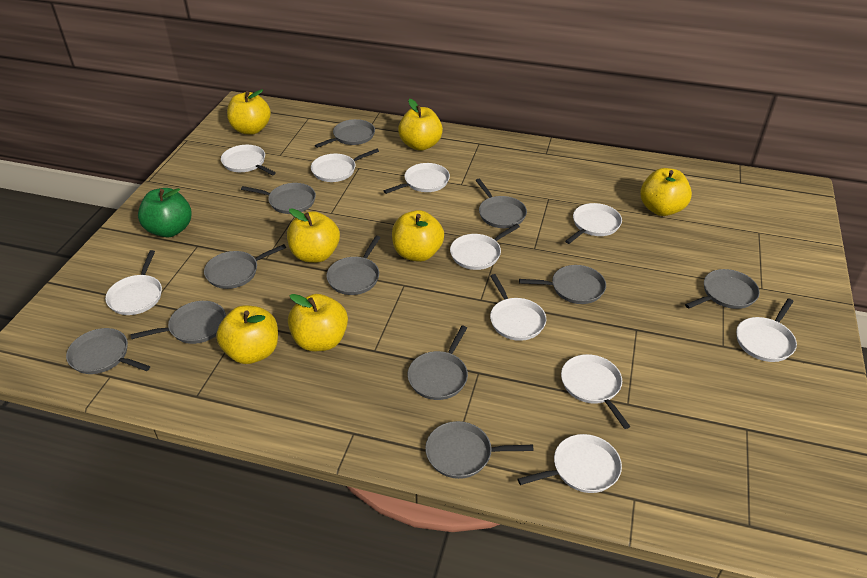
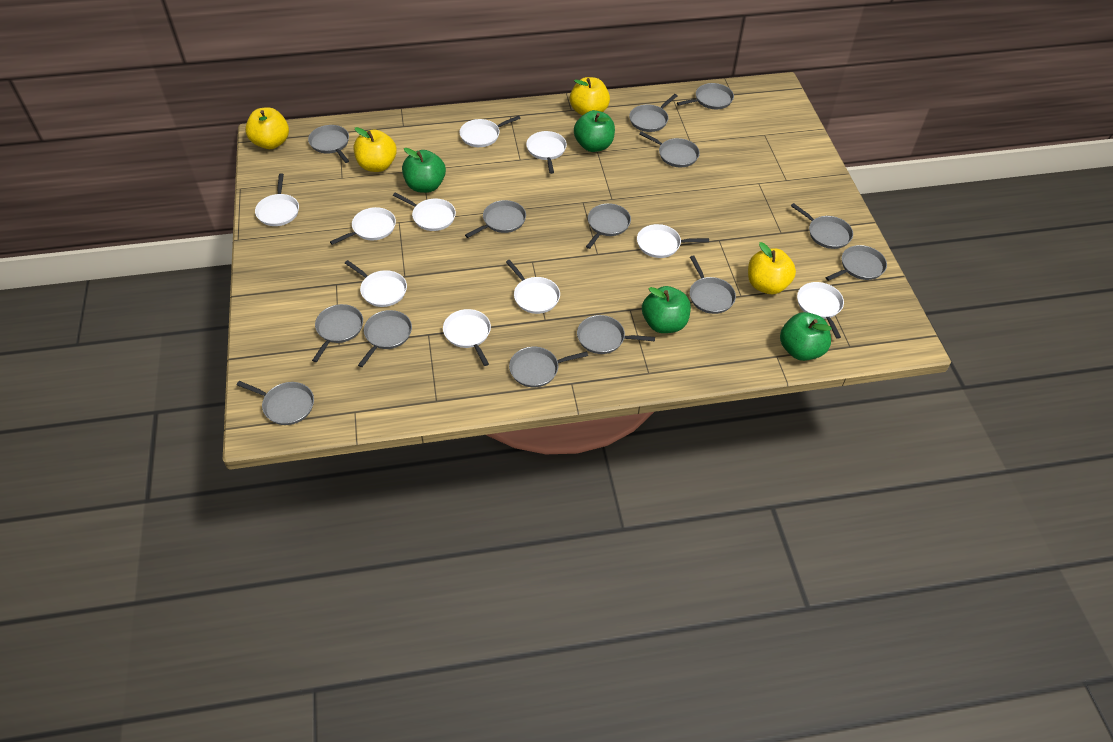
green apple: [138,188,192,237] = 1 -> [402,148,446,193] [574,110,615,152] [642,286,691,333] [780,312,832,361] = 4
grey pan: [66,328,150,374] [130,301,226,344] [204,244,286,289] [241,183,316,214] [315,119,375,148] [326,236,381,295] [408,326,468,400] [425,421,534,479] [475,179,527,228] [519,265,606,304] [685,269,760,309] = 11 -> [237,381,314,425] [308,125,349,163] [312,304,363,362] [358,310,412,367] [465,200,526,238] [509,347,588,387] [577,315,655,354] [586,203,631,249] [629,94,678,132] [639,131,700,167] [677,83,734,109] [690,256,736,314] [791,203,853,249] [826,245,887,281] = 14
yellow apple: [216,305,278,364] [227,89,271,135] [287,208,340,263] [288,294,348,351] [392,210,444,262] [398,99,443,151] [640,168,692,216] = 7 -> [245,107,289,149] [354,127,397,172] [570,77,610,116] [748,242,796,294] = 4

